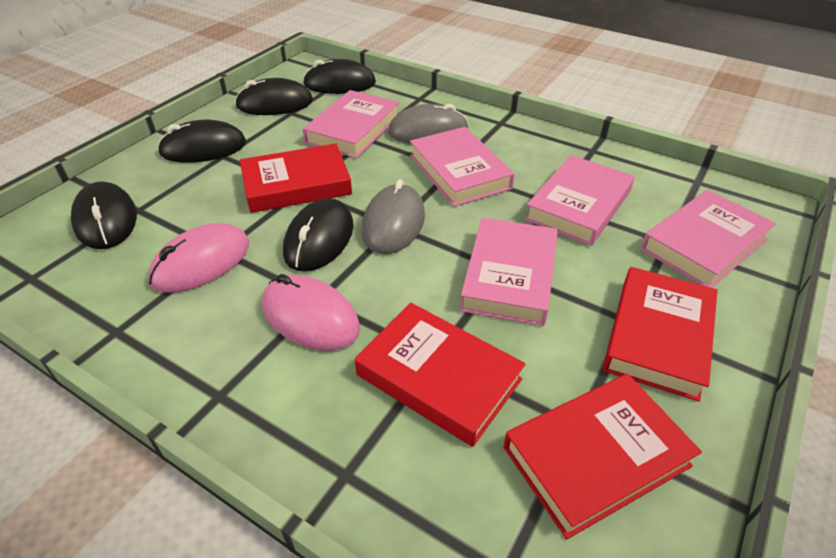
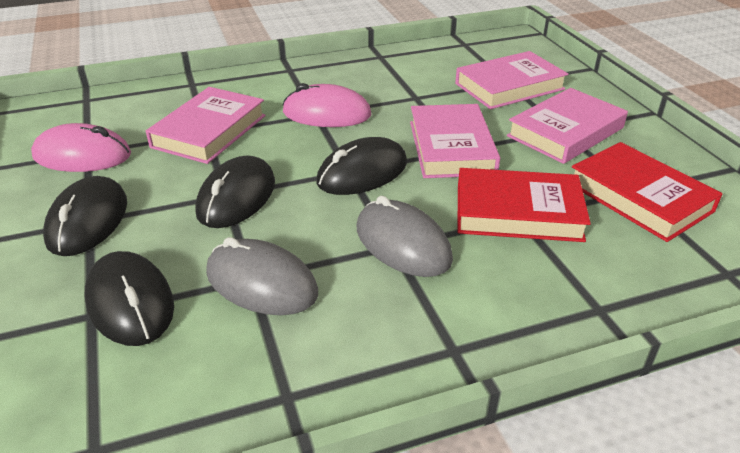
black mouse: [71,181,137,249] [157,120,246,163] [235,78,313,115] [283,198,354,272] [303,59,376,94] = 5 -> [43,176,127,256] [84,251,174,346] [195,156,275,228] [316,137,407,195] = 4
pink book: [303,90,399,158] [410,127,515,207] [460,217,558,326] [525,155,635,246] [641,190,776,288] = 5 -> [146,87,266,164] [410,104,500,178] [455,51,568,109] [507,88,628,164] = 4
red book: [240,144,352,213] [355,303,525,447] [503,374,702,539] [603,267,718,402] = 4 -> [457,168,591,242] [572,142,722,242] = 2

